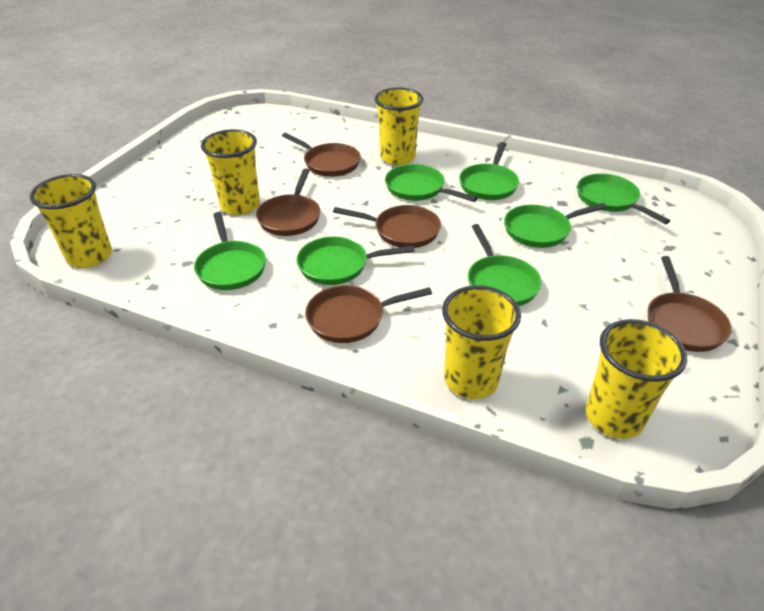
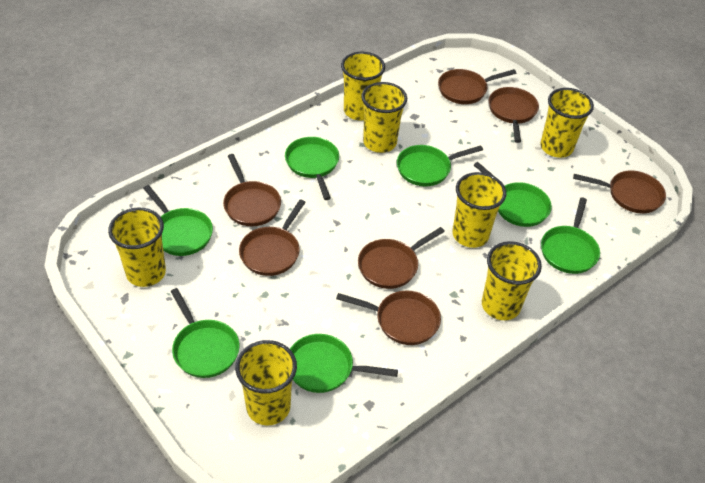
brown pan: [256,169,320,236] [282,133,361,177] [305,285,432,343] [333,205,441,248] [648,256,732,352] = 5 -> [223,154,281,226] [239,199,306,276] [336,291,441,345] [358,227,445,289] [438,69,516,104] [489,87,539,143] [573,171,666,213] = 7
yellow cup: [30,174,112,268] [201,129,260,215] [374,87,423,165] [442,285,521,399] [586,319,687,439] = 5 -> [108,207,166,287] [235,340,297,425] [341,52,385,121] [361,82,407,153] [453,172,506,248] [482,241,542,320] [540,88,594,158] = 7

